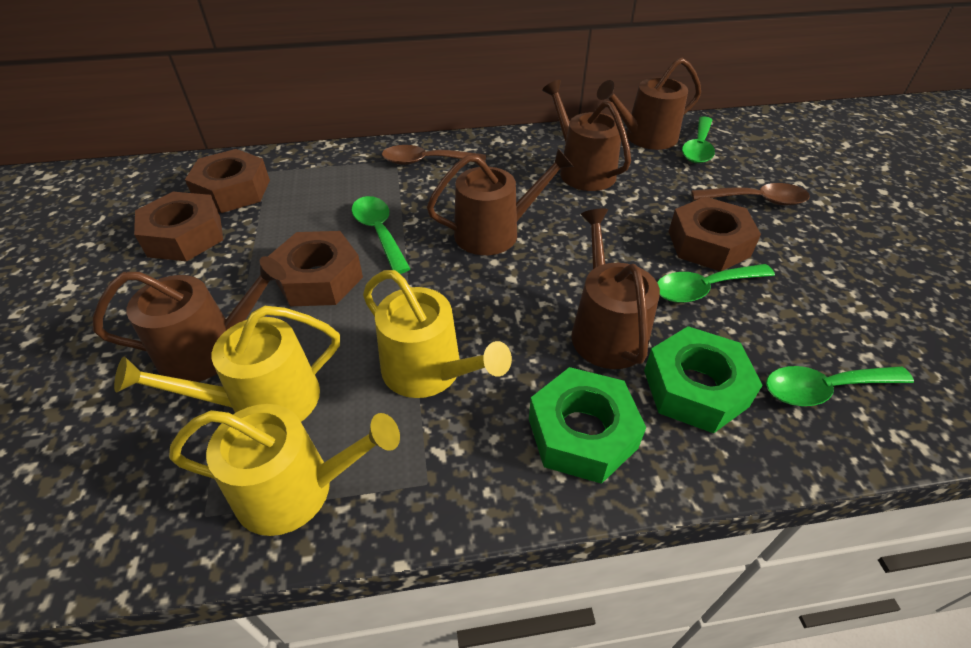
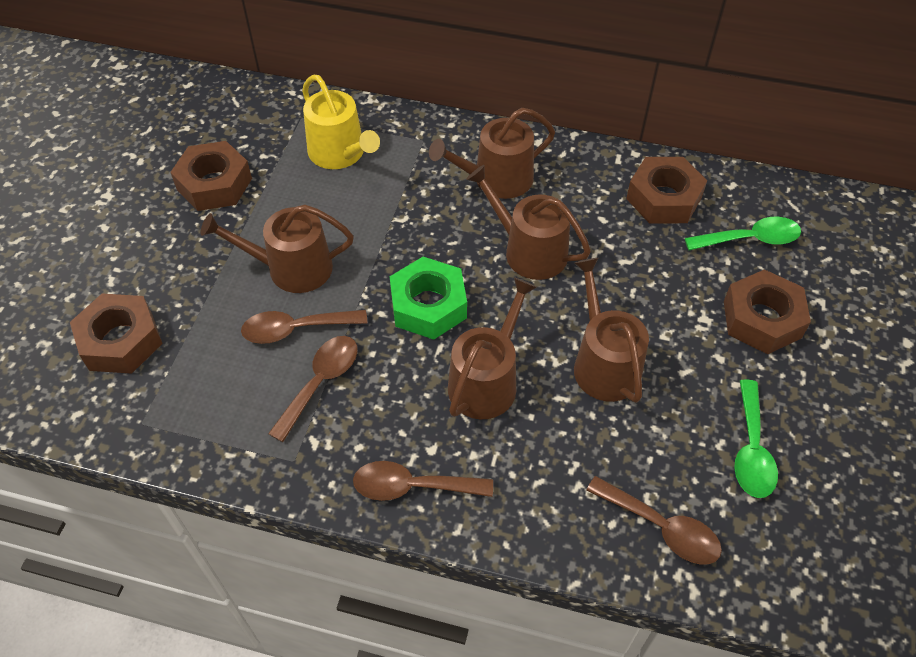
brown spoon: [382,145,486,165] [691,183,810,205] = 2 -> [241,310,368,344] [268,336,358,442] [353,461,493,501] [586,476,722,564] = 4
green nut: [529,367,646,484] [644,326,763,433] = 2 -> [390,257,467,340] = 1
green spoon: [351,196,410,274] [657,264,775,303] [682,116,715,163] [766,366,914,406] = 4 -> [685,217,801,250] [734,379,778,498] = 2
yellow watering can: [114,306,340,422] [169,404,400,536] [363,270,512,398] = 3 -> [302,74,380,169] = 1

